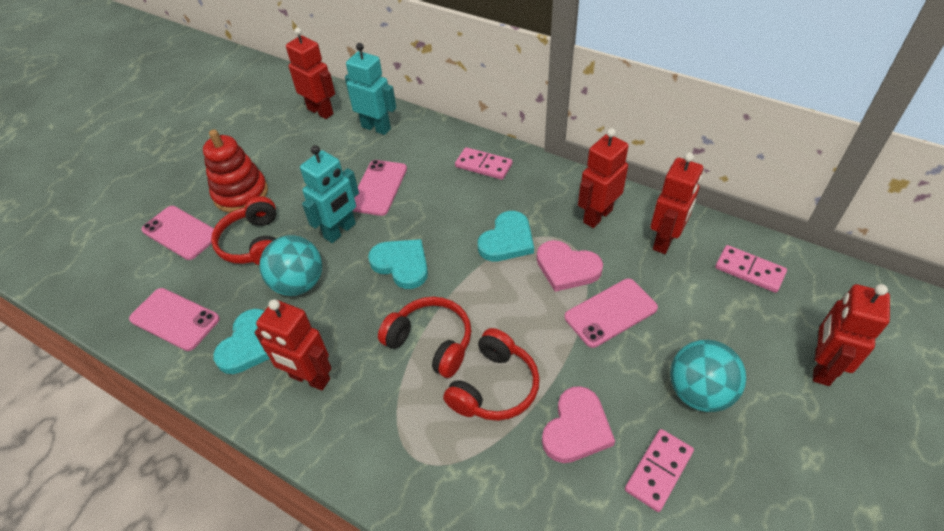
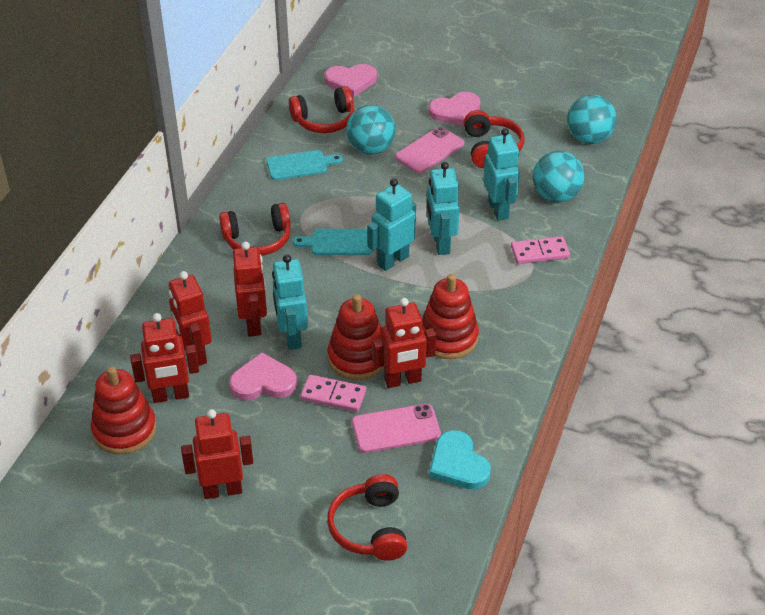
pink domino: [455,147,512,180] [625,429,694,512] [715,245,787,293] = 3 -> [300,375,366,412] [511,236,570,264] = 2
pink heart: [537,240,603,292] [542,386,615,463] = 2 -> [229,352,297,401] [324,64,377,97] [428,92,481,126] = 3
pink phone: [129,288,220,351] [141,206,214,260] [353,160,407,216] [565,279,658,348] = 4 -> [352,404,441,453] [395,127,465,173] = 2
red headphones: [211,196,276,265] [378,297,471,378] [443,328,540,421] = 3 -> [219,203,291,256] [289,86,355,133] [327,474,407,560] [464,110,524,168] = 4
red stacking toy: [203,129,268,213] = 1 -> [91,366,157,455] [328,294,384,380] [422,274,479,359] = 3
turquoise ball: [259,235,322,296] [670,340,746,412] = 2 -> [346,105,396,154] [533,151,585,202] [567,95,616,144] = 3
turquoise cutting board: none = 0 -> [267,150,343,180] [293,229,373,255] = 2
turquoise heart: [213,309,270,374] [368,239,428,289] [478,211,534,261] = 3 -> [429,430,491,489] = 1
turquoise robot: [300,145,359,243] [345,43,396,135] = 2 -> [272,254,308,350] [367,179,416,271] [427,162,460,255] [483,128,520,220] = 4

